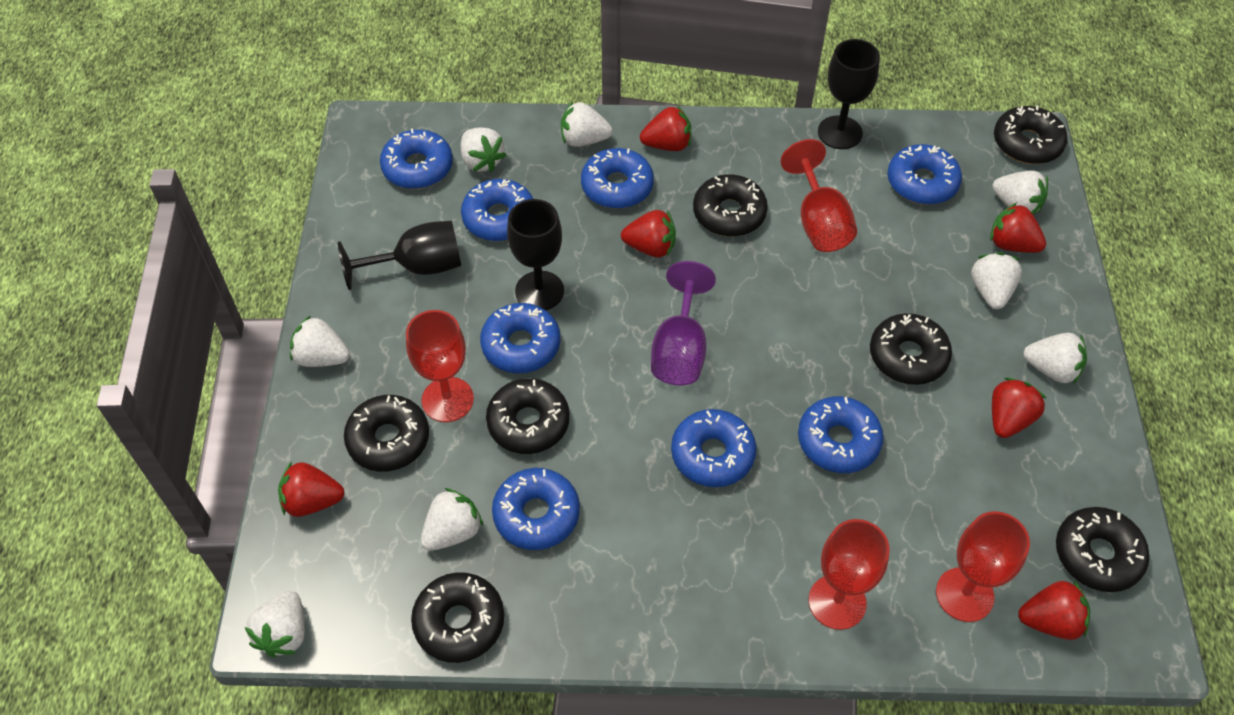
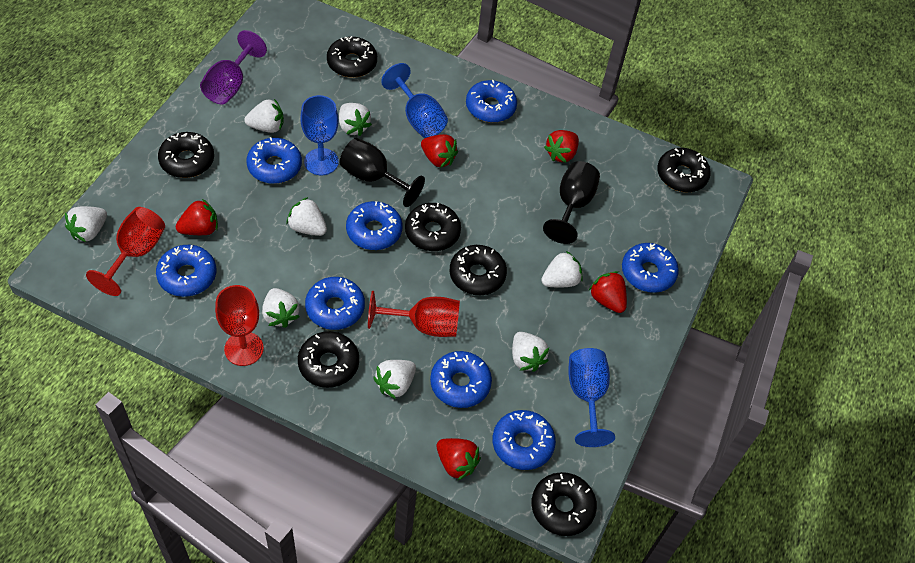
black goblet: [338,221,461,290] [507,199,564,310] [818,39,880,149] = 3 -> [340,138,425,207] [543,161,600,244] = 2
blue goblet: none = 0 -> [301,95,339,175] [381,63,448,138] [568,348,615,447] = 3
red goblet: [406,310,474,422] [780,139,857,252] [809,519,890,630] [936,511,1030,622] = 4 -> [86,207,165,296] [215,285,264,366] [368,291,460,337] = 3
red strawberry: [278,461,344,517] [621,210,676,258] [640,105,691,151] [990,203,1046,253] [992,378,1046,438] [1018,580,1090,640] = 6 -> [176,199,218,235] [421,134,458,168] [437,438,481,480] [544,130,579,163] [589,271,627,313] = 5

